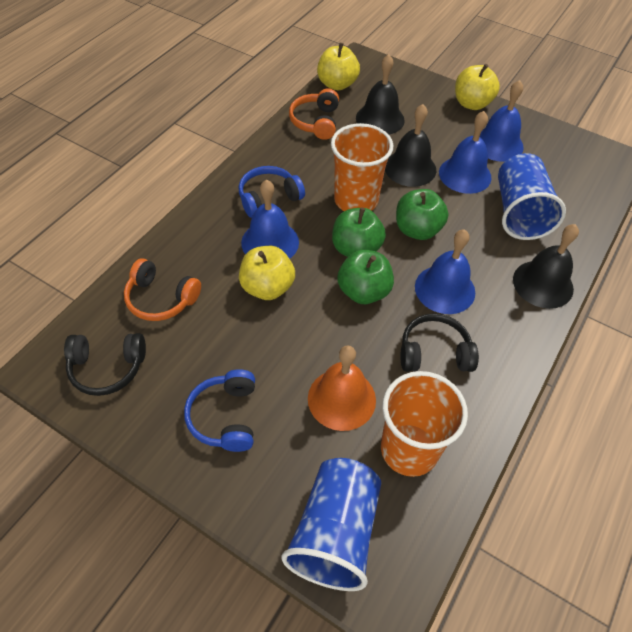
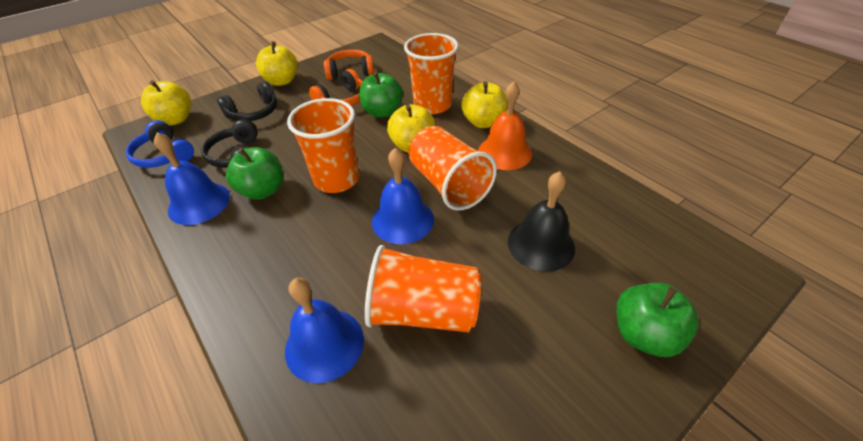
black bell: [356,54,405,134] [385,104,436,187] [513,224,579,309] = 3 -> [508,171,575,271] = 1
blue bell: [241,180,299,259] [415,229,475,314] [439,111,492,194] [480,80,524,162] = 4 -> [154,133,230,225] [285,278,364,383] [372,148,434,244] = 3
blue cup: [282,458,381,591] [498,153,566,240] = 2 -> none = 0
blue headphones: [184,369,255,452] [238,166,305,218] = 2 -> [126,120,194,168] = 1
orange cup: [331,123,393,211] [381,371,468,477] = 2 -> [287,98,359,193] [365,245,482,332] [404,33,459,114] [408,126,497,211] = 4
yellow apple: [239,246,295,300] [317,43,360,90] [455,64,500,110] = 3 -> [141,80,191,126] [256,41,298,86] [387,104,435,153] [461,81,507,128] = 4

